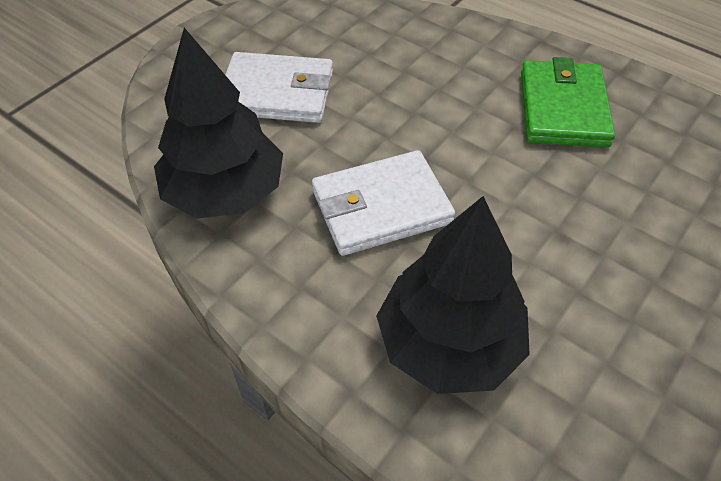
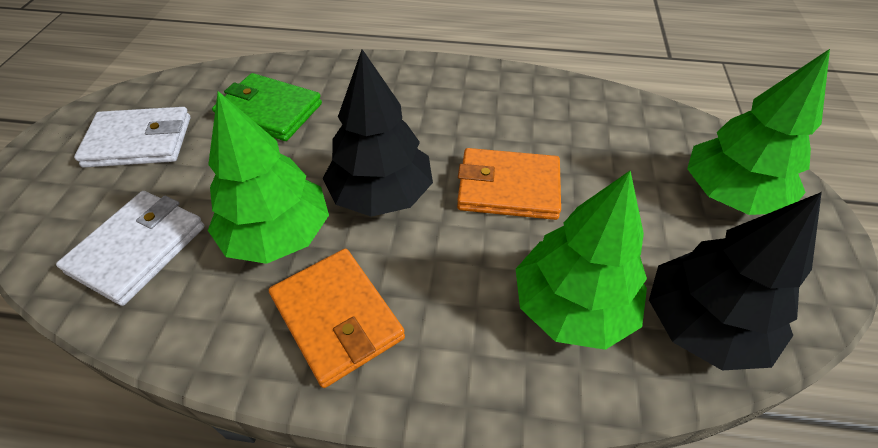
green tree: none = 0 -> [208,91,329,264] [516,171,647,350] [687,49,830,215] = 3
orange wallet: none = 0 -> [269,249,405,388] [457,148,561,220] = 2

